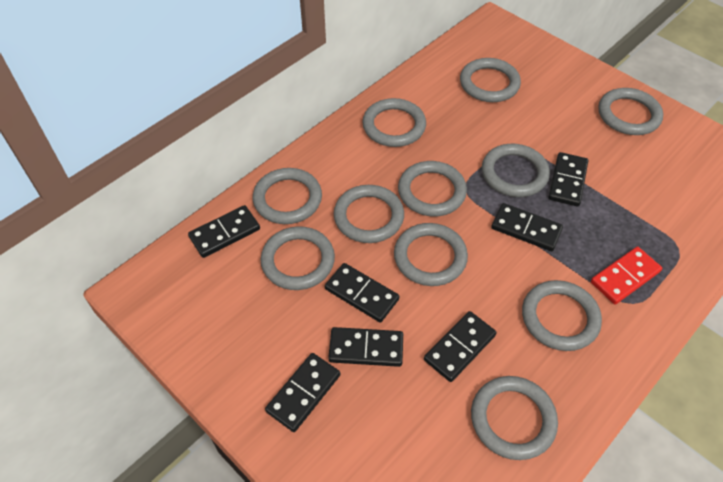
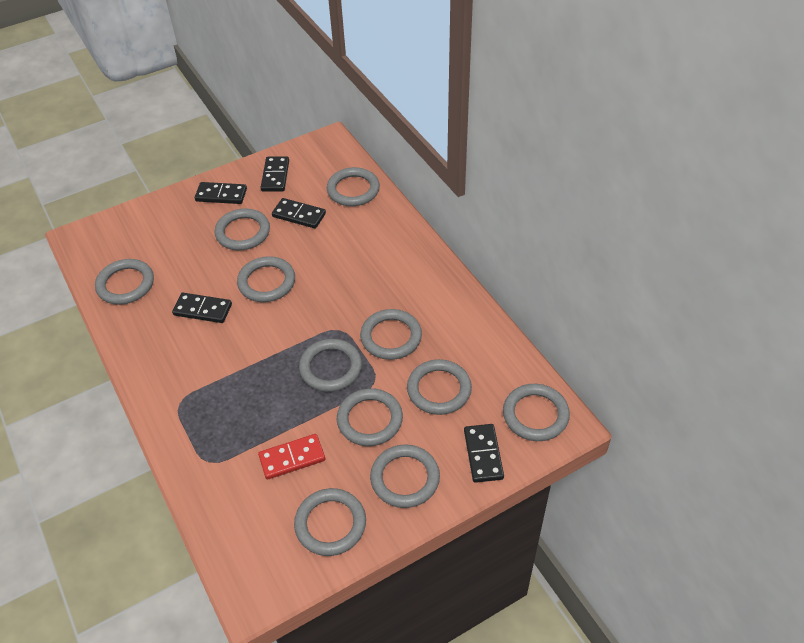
black domino: [188,205,260,258] [265,353,340,432] [325,263,399,322] [328,327,403,367] [424,311,497,382] [491,203,563,251] [548,152,588,207] = 7 -> [172,293,232,323] [195,182,247,204] [260,156,289,192] [272,198,326,229] [464,424,504,483] = 5

